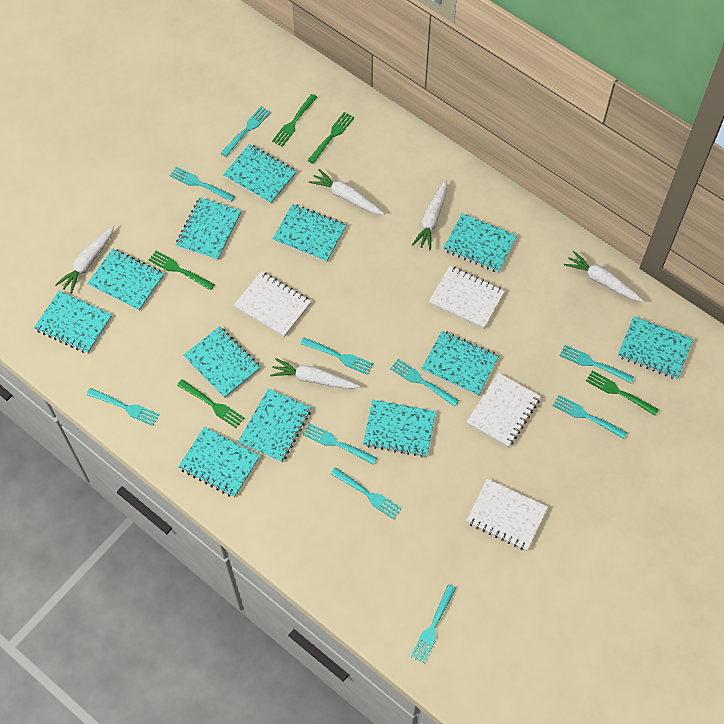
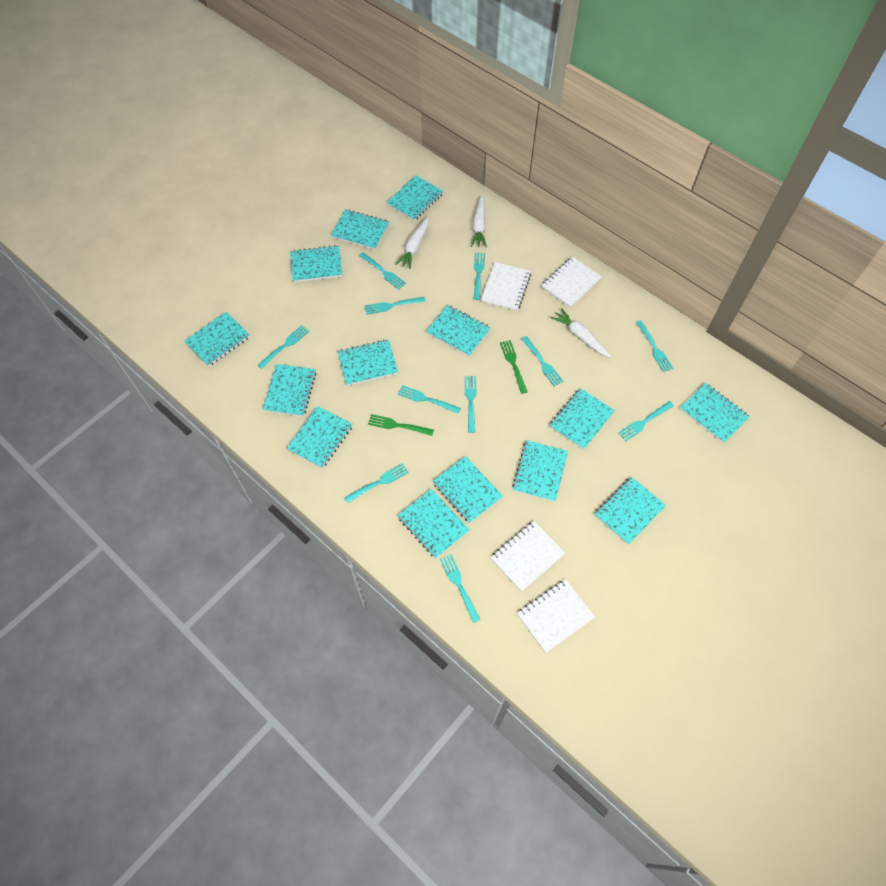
green fork: [149,251,215,291] [177,379,244,428] [272,94,317,147] [308,112,354,164] [586,370,659,416] = 5 -> [368,414,434,436] [500,340,528,394] = 2
turquoise fork: [86,388,160,426] [169,167,235,202] [221,106,271,157] [300,337,373,375] [303,423,377,465] [330,467,402,520] [390,359,459,407] [411,584,456,663] [553,395,627,439] [560,345,634,383] = 10 -> [258,325,309,369] [344,463,409,503] [359,252,406,290] [365,297,426,315] [398,385,461,414] [440,554,481,623] [465,376,477,433] [474,252,485,300] [522,336,563,386] [618,401,674,441] [636,321,674,372] = 11
turquoise notebook: [34,291,112,353] [87,249,164,311] [176,197,241,261] [178,427,260,498] [183,326,261,398] [223,144,297,204] [238,388,311,462] [273,204,346,262] [363,400,436,457] [421,331,499,396] [443,213,517,273] [618,316,693,379] = 12 -> [184,312,250,367] [263,364,316,417] [287,406,353,469] [290,245,342,282] [331,209,389,250] [338,340,398,386] [386,176,443,221] [397,489,469,559] [426,305,491,357] [433,456,503,523] [512,440,568,502] [550,388,615,450] [594,477,666,545] [680,383,750,443] = 14
white carrot: [55,225,114,294] [270,358,360,389] [309,169,385,215] [412,179,447,250] [564,251,644,302] = 5 -> [395,217,428,269] [471,195,487,247] [551,308,611,358] = 3

